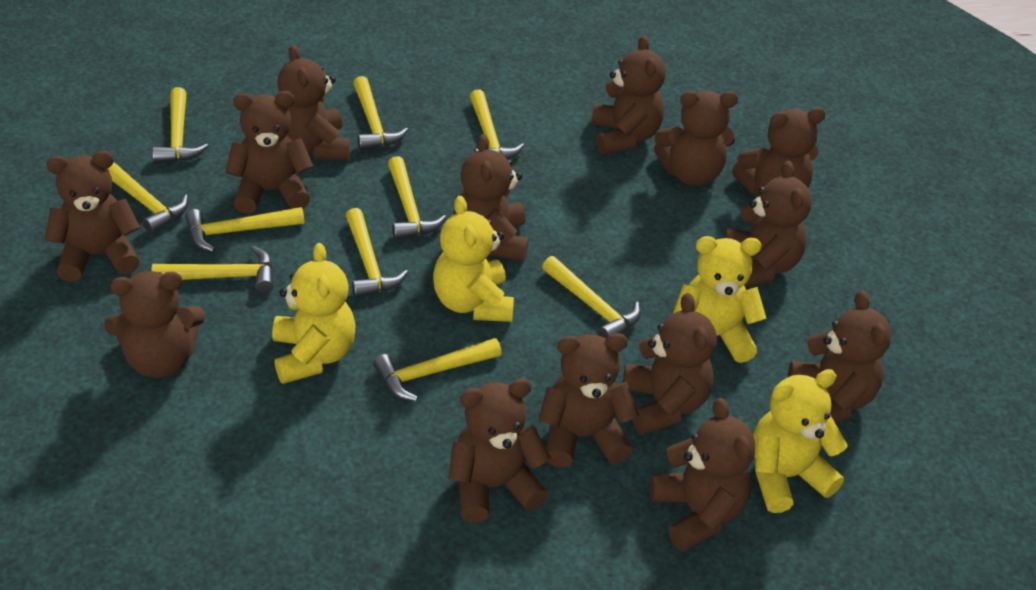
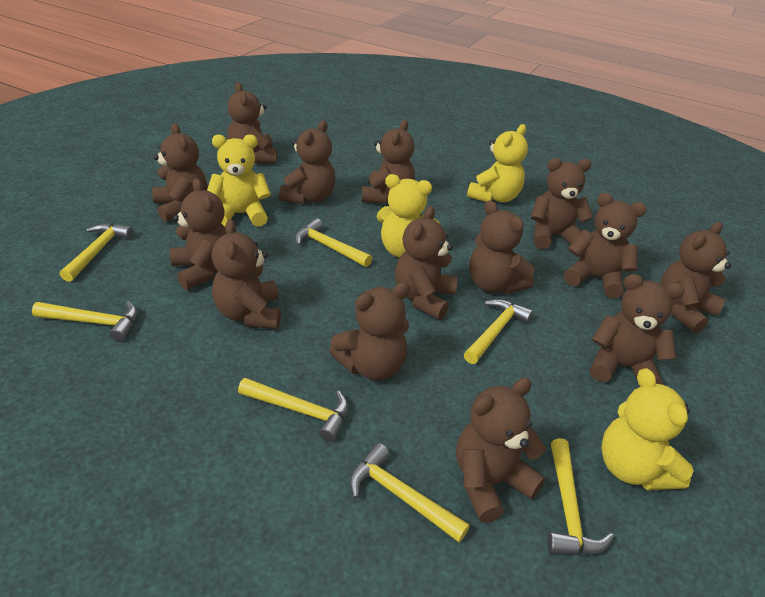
yellow hammer: [108,162,188,234] [152,87,208,163] [152,246,273,293] [185,207,304,252] [346,208,408,298] [353,76,408,151] [373,338,501,402] [388,156,446,240] [470,89,525,160] [542,256,641,339] = 10 -> [32,301,137,341] [60,223,133,282] [238,378,348,442] [295,219,372,267] [350,443,470,542] [464,299,533,364] [547,438,614,555] = 7

